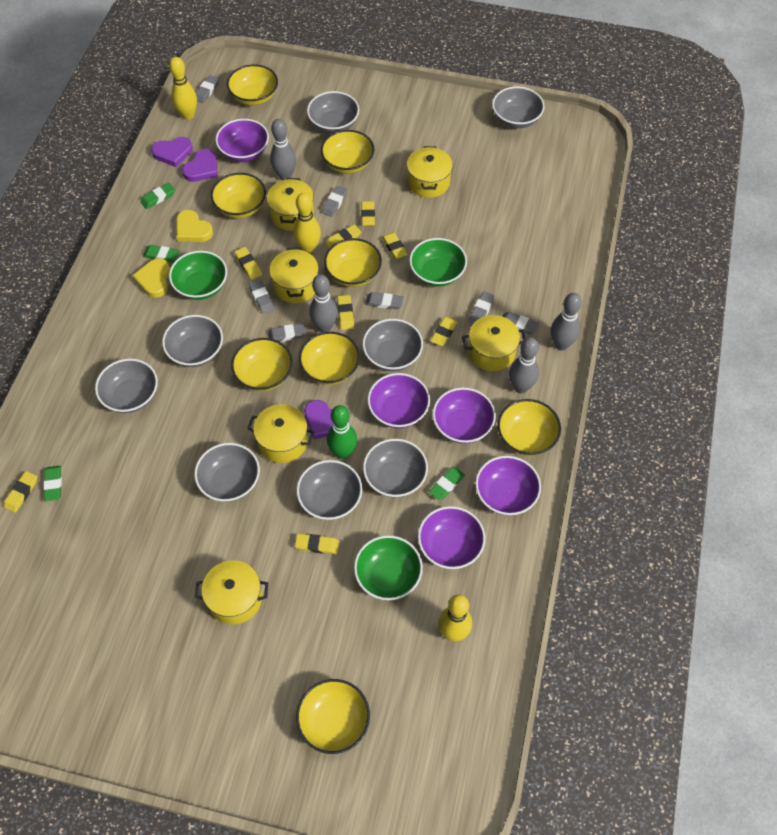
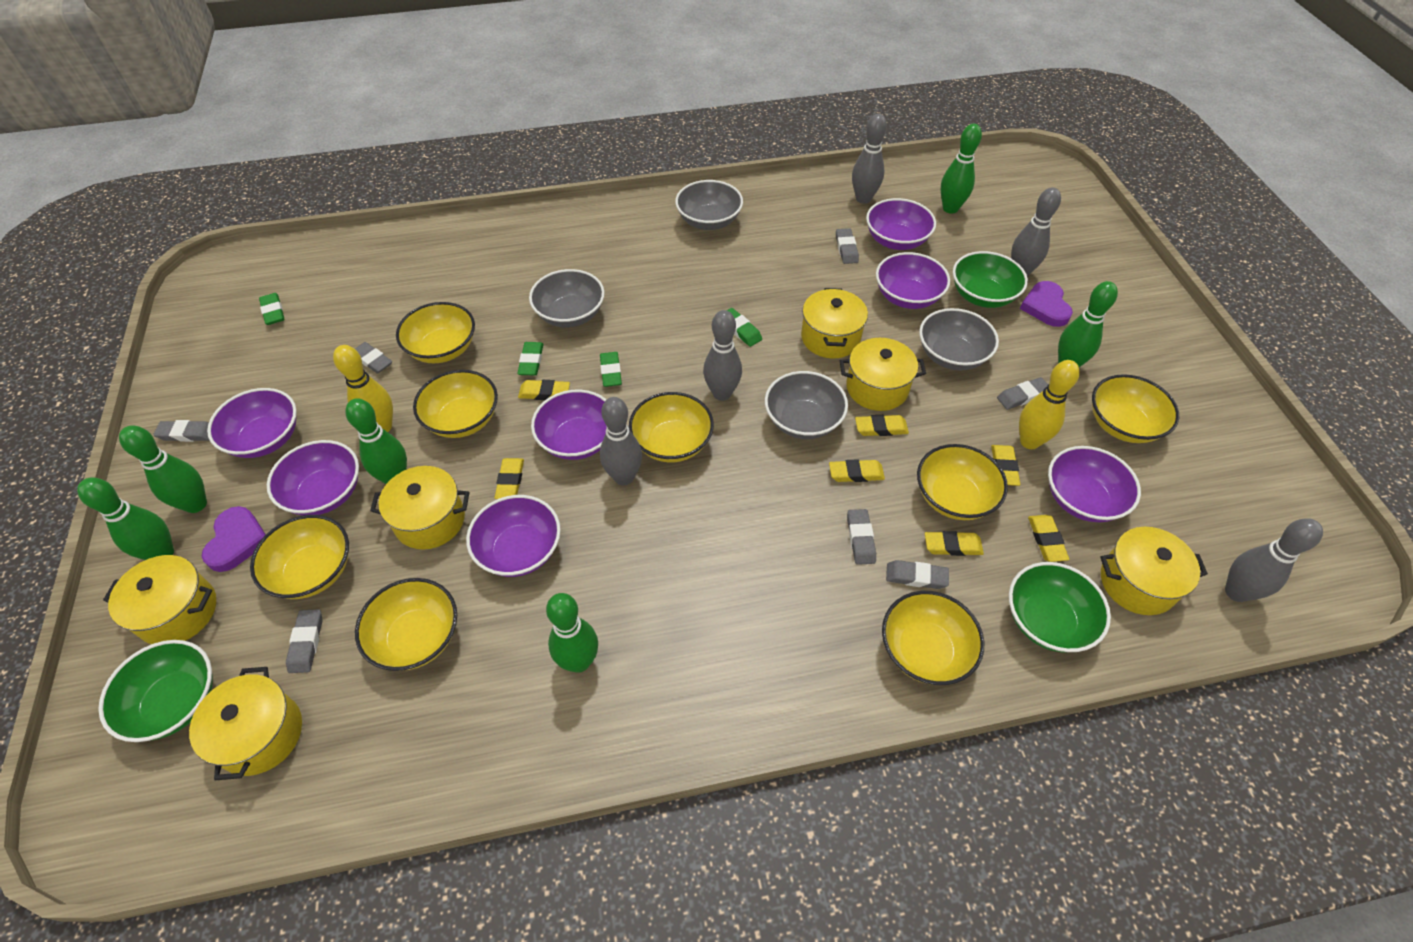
green bowling pin: [327,405,358,459] = 1 -> [77,477,174,560] [119,425,207,513] [345,398,407,484] [546,593,598,673] [941,124,982,214] [1058,281,1118,367] = 6
grey bowl: [95,358,158,413] [162,315,223,367] [194,443,260,502] [297,460,362,520] [307,91,359,133] [362,319,423,371] [363,439,428,497] [492,87,545,128] = 8 -> [529,269,605,327] [675,180,743,230] [765,371,848,439] [919,308,999,370] = 4
grey bowling pin: [270,119,296,180] [309,274,338,332] [509,337,539,394] [551,293,582,351] = 4 -> [600,397,642,485] [703,310,742,401] [852,114,887,204] [1011,187,1061,277] [1225,518,1323,602] = 5
purple bowl: [216,119,269,162] [368,373,430,428] [418,506,485,569] [433,387,496,444] [475,456,541,515] = 5 -> [207,388,297,458] [267,440,359,516] [466,495,561,577] [531,389,607,460] [866,198,936,250] [876,252,950,309] [1048,446,1141,522] = 7
purple heart: [151,137,193,167] [182,149,218,182] [304,400,349,439] = 3 -> [201,506,266,572] [1020,281,1073,327] = 2
yellow bowling pin: [169,57,197,120] [294,193,321,253] [438,594,472,641] = 3 -> [333,345,393,432] [1019,360,1080,449] = 2
yellow eraser: [4,471,37,513] [235,247,262,280] [295,533,339,554] [325,224,361,248] [337,295,354,330] [361,201,375,226] [382,232,408,259] [430,317,458,346] = 8 -> [494,458,524,499] [518,380,570,400] [829,459,885,482] [855,415,909,436] [925,531,984,556] [991,445,1020,486] [1028,515,1070,562] = 7
yellow heart: [132,258,170,298] [176,210,213,242] = 2 -> none = 0

